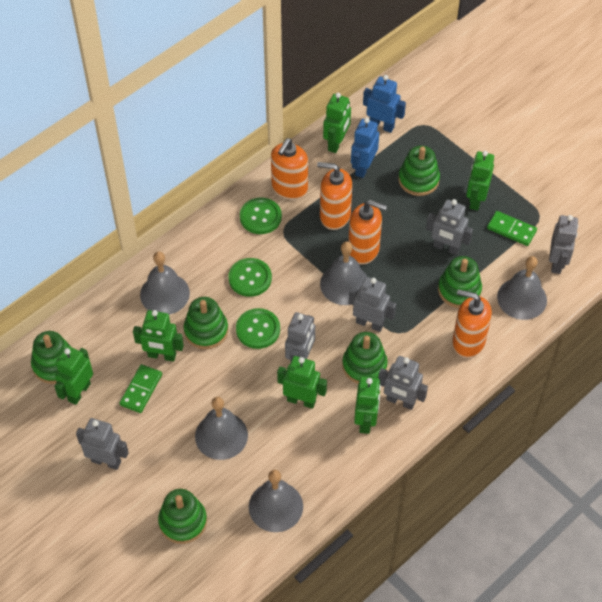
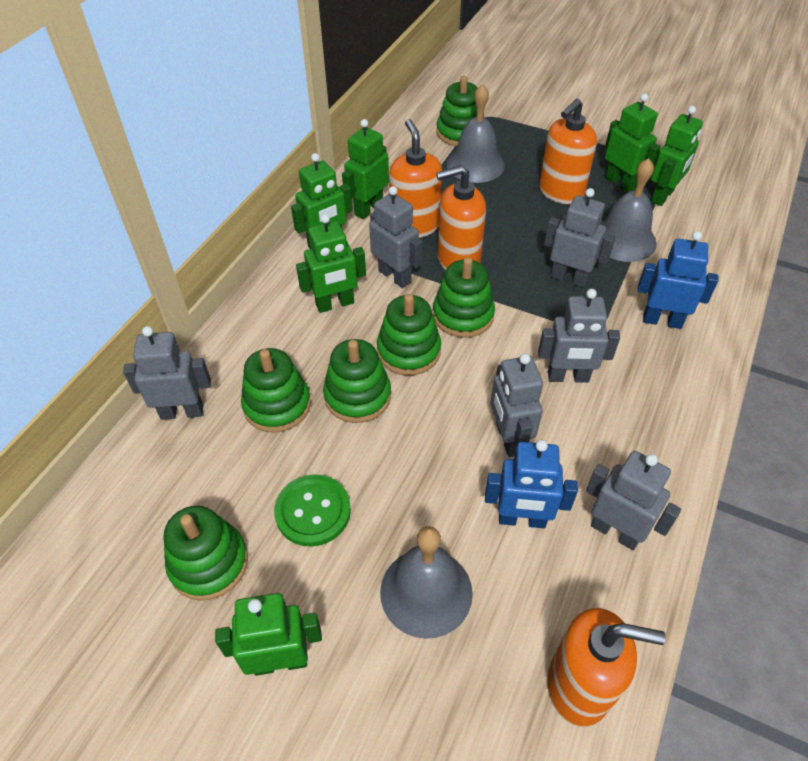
green button: [228,258,272,297] [236,308,280,349] [240,197,282,234] = 3 -> [274,474,351,547] = 1
green domino: [120,364,162,413] [487,211,537,246] = 2 -> none = 0
grey bell: [140,251,190,315] [195,397,248,460] [249,470,303,532] [320,241,367,305] [497,256,547,320] = 5 -> [380,526,473,639] [447,84,505,183] [600,158,657,262] = 3

